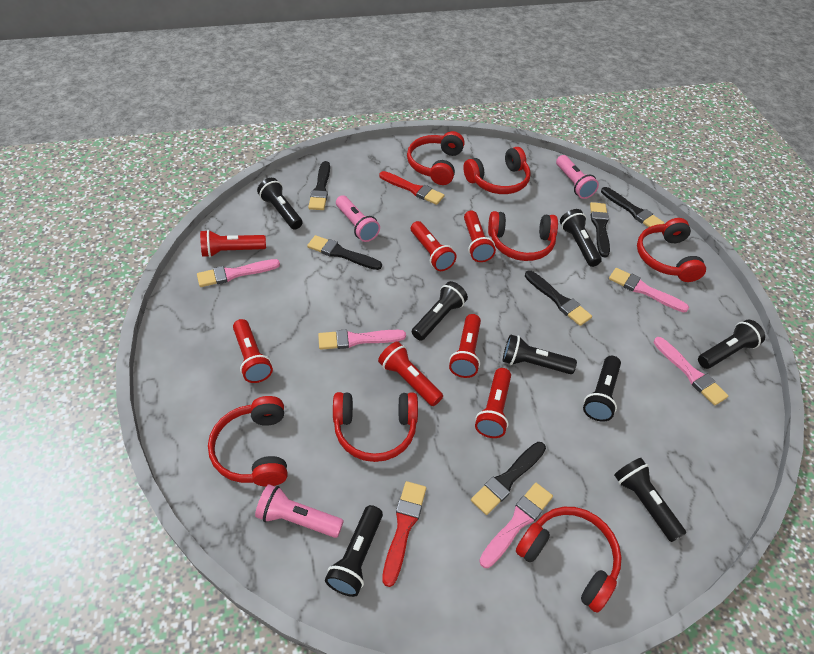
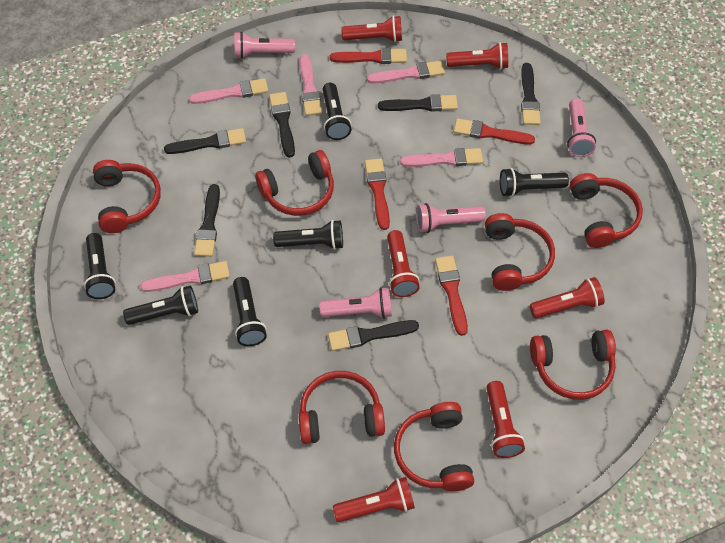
black flashlight: [257,178,303,230] [325,505,383,597] [412,281,468,341] [503,334,577,374] [560,209,602,267] [583,356,621,422] [614,458,686,542] [698,320,765,369] = 8 -> [84,233,116,299] [123,285,198,325] [233,277,267,346] [273,220,343,250] [323,83,351,140] [500,168,569,197] = 6
pink flashlight: [255,484,344,538] [336,195,380,242] [556,155,599,199] = 3 -> [234,32,295,59] [319,287,392,318] [416,203,486,233] [567,98,596,157] = 4
red brush: [379,171,445,205] [382,481,426,587] = 2 -> [330,48,407,64] [365,158,390,230] [435,256,468,336] [453,118,535,145] = 4
red flashlight: [200,230,266,257] [233,319,273,383] [378,341,443,406] [411,221,457,271] [449,314,481,378] [464,210,496,262] [475,368,511,438] = 7 -> [333,477,415,522] [341,16,402,42] [387,230,420,297] [446,42,508,69] [486,381,525,458] [530,277,605,319] = 6

